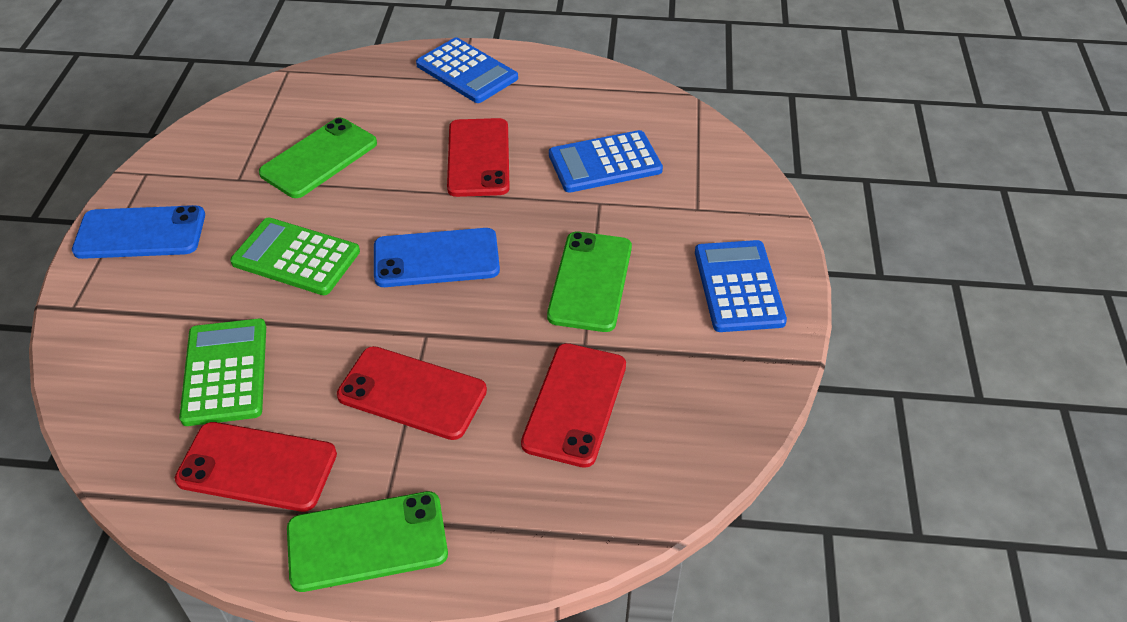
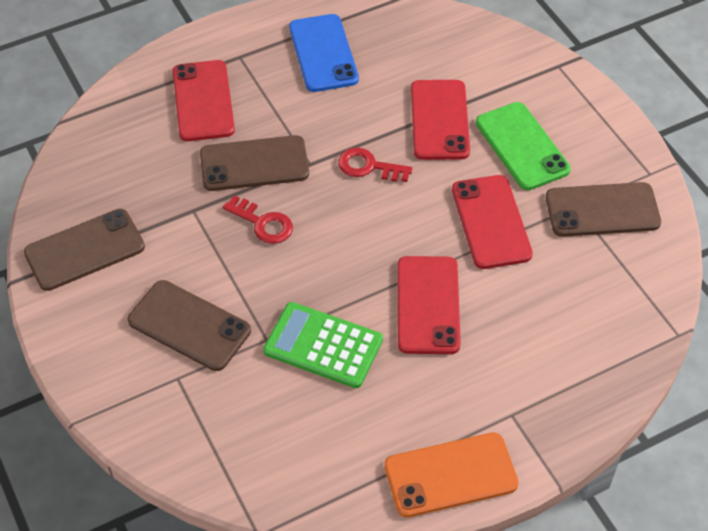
blue calculator: [416,38,518,103] [549,130,663,193] [695,240,787,332] = 3 -> none = 0
blue phone: [72,205,205,259] [374,228,500,287] = 2 -> [289,14,359,92] = 1
brown phone: none = 0 -> [24,209,145,291] [128,280,251,371] [200,135,309,191] [546,182,661,237] = 4
green calculator: [179,319,266,426] [230,217,360,295] = 2 -> [263,302,383,388] = 1
green phone: [259,118,377,198] [287,491,448,592] [547,232,632,332] = 3 -> [476,102,571,190] = 1
orange phone: none = 0 -> [384,432,519,517] = 1
red key: none = 0 -> [223,195,293,244] [338,147,413,182] = 2

